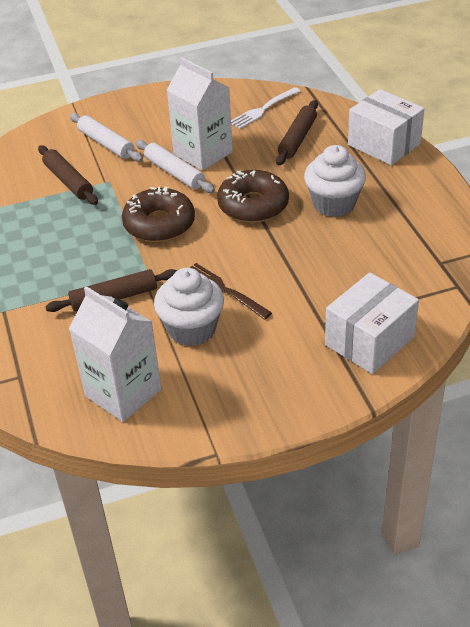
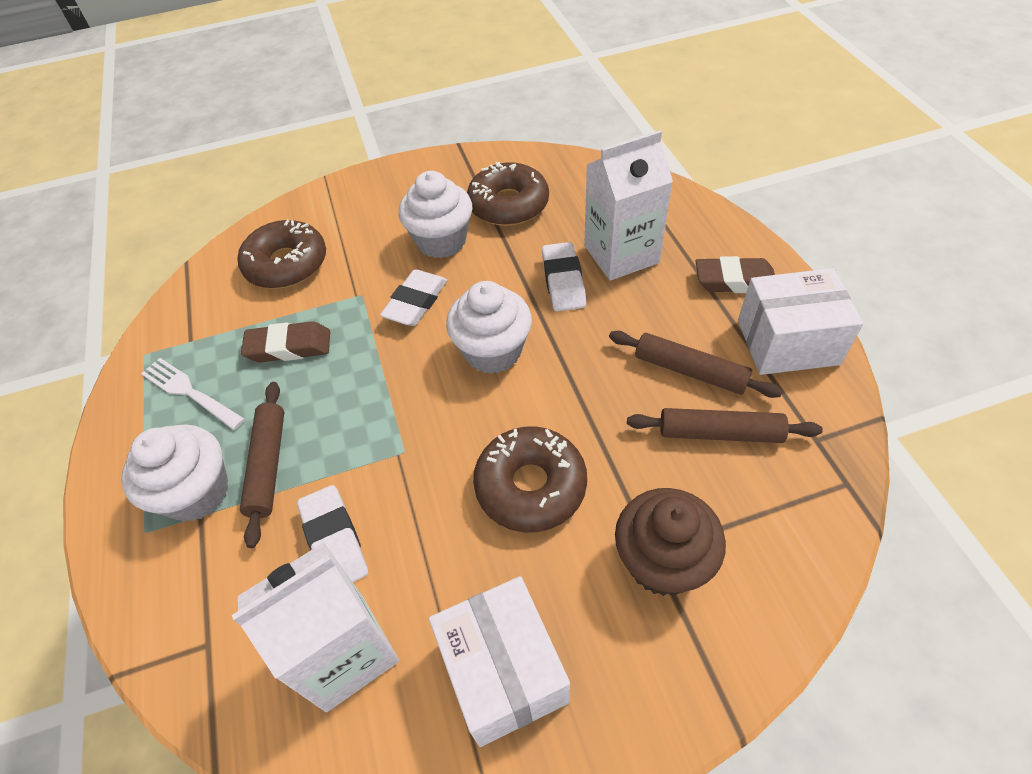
brown cupcake: none = 0 -> [615,488,726,596] = 1
brown donut: [122,186,195,242] [217,170,289,223] = 2 -> [238,220,326,289] [467,162,549,226] [473,426,587,532] = 3
brown eraser: none = 0 -> [241,321,330,363] [695,256,775,293] = 2
brown fork: [190,263,272,320] = 1 -> none = 0
white cupcake: [154,268,224,346] [304,145,366,217] = 2 -> [121,424,228,522] [399,171,472,258] [446,281,532,374] = 3
white eraser: none = 0 -> [297,485,368,582] [380,269,447,326] [542,242,586,311] = 3
white rolling pin: [70,113,143,162] [136,140,215,193] = 2 -> none = 0

